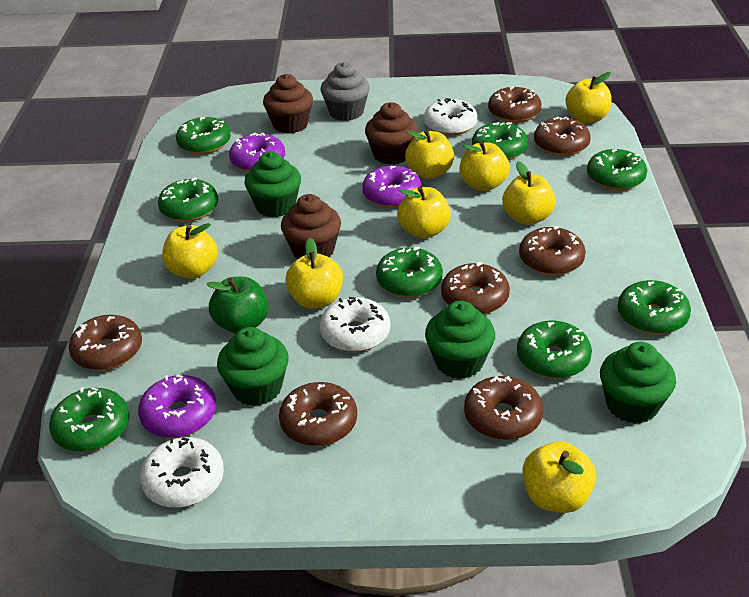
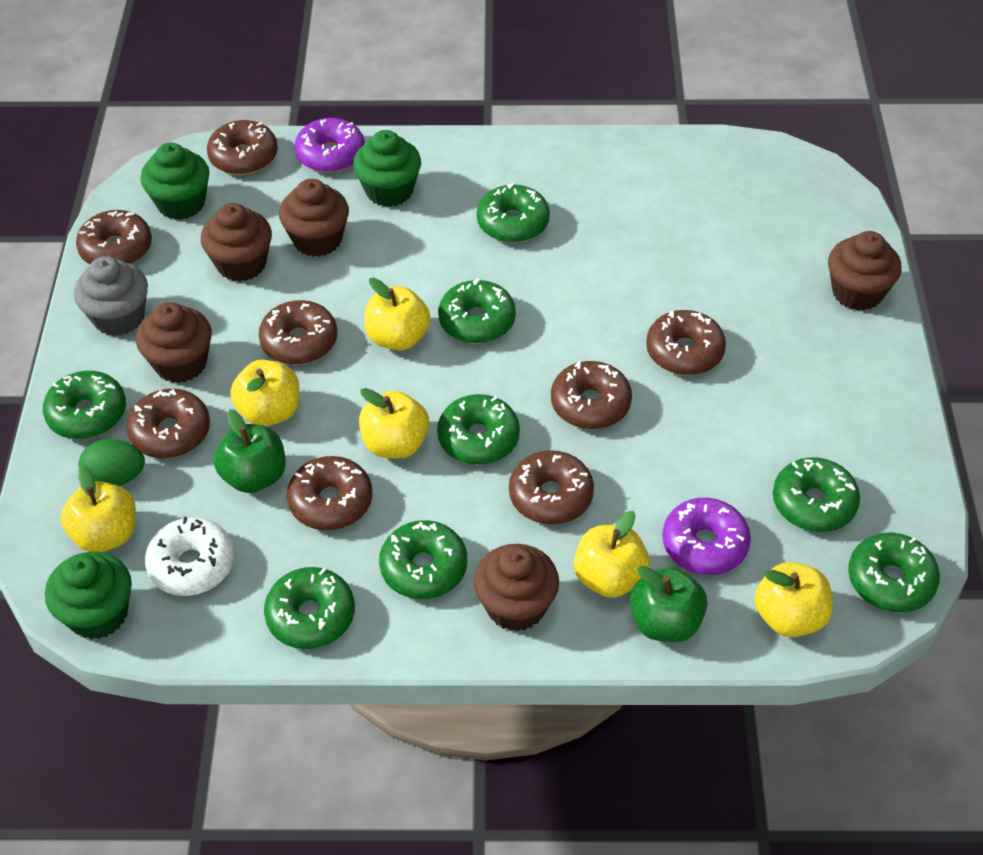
brown cupcake: [263,74,313,134] [281,194,341,259] [365,102,418,165] = 3 -> [136,302,212,383] [201,203,272,282] [279,179,349,257] [474,544,559,632] [828,231,901,311] = 5
brown donut: [69,315,142,370] [279,382,357,446] [441,262,510,314] [464,376,543,440] [488,87,542,123] [519,226,586,275] [534,117,591,156] = 7 -> [76,210,152,264] [126,389,210,458] [207,120,278,175] [259,300,337,365] [287,456,372,530] [509,450,594,525] [551,361,632,429] [646,310,726,375] = 8
green apple: [206,277,268,334] = 1 -> [214,409,286,493] [630,566,708,642] = 2
green cupcake: [217,327,289,406] [245,152,301,217] [425,301,495,379] [600,342,676,424] = 4 -> [45,552,132,639] [141,143,210,220] [353,130,421,207] = 3
green egg: none = 0 -> [79,439,145,486] = 1
purple donut: [138,375,216,438] [229,133,285,172] [362,165,421,208] = 3 -> [294,118,365,173] [662,498,751,575] = 2
white donut: [140,437,224,508] [320,297,390,352] [424,98,478,136] = 3 -> [145,517,234,596] = 1
yellow apple: [162,223,218,279] [285,238,343,309] [397,186,451,239] [405,129,454,179] [459,141,510,191] [502,161,556,225] [523,441,596,513] [566,72,612,124] = 8 -> [61,465,136,552] [230,360,300,426] [359,388,429,459] [364,278,431,351] [574,511,650,598] [754,562,833,637] = 6

